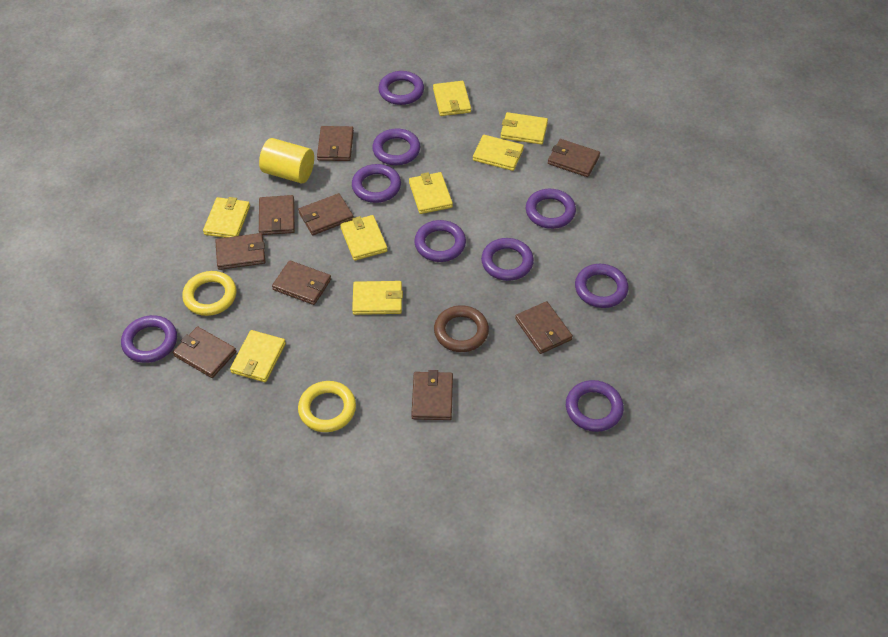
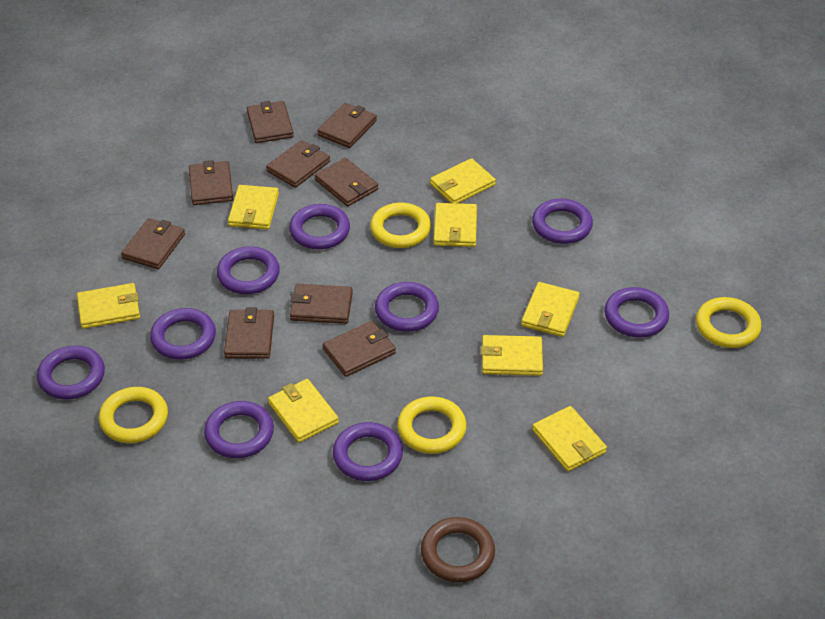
yellow cylinder: [259,138,314,184] = 1 -> none = 0
yellow ring: [182,271,236,316] [298,381,356,432] = 2 -> [99,387,168,443] [370,203,431,248] [397,396,467,454] [696,297,762,348] = 4

